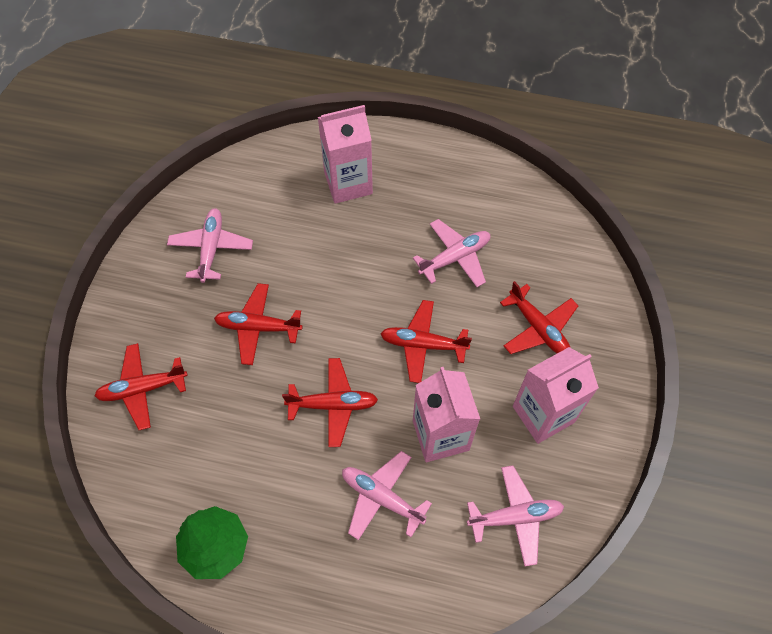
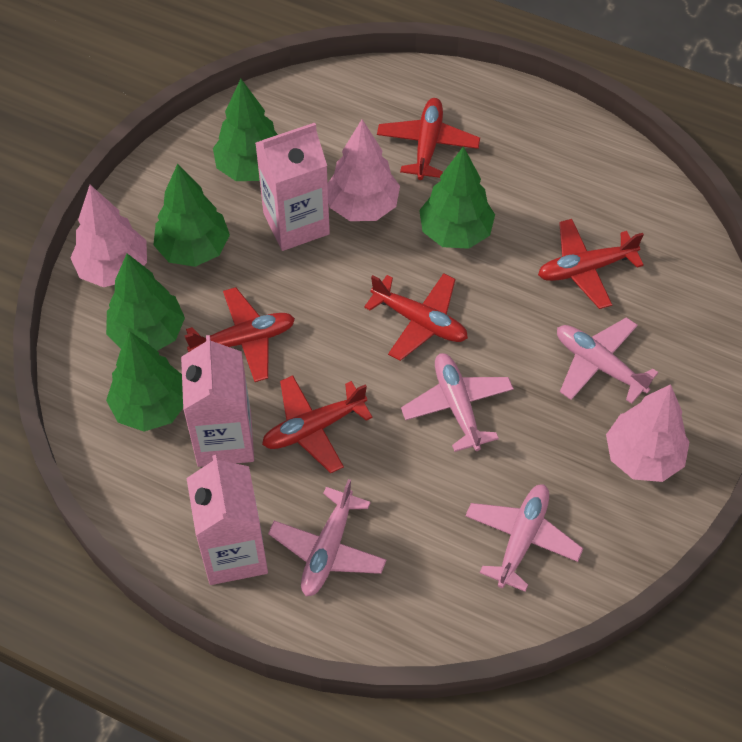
green tree: [176,506,248,579] = 1 -> [106,254,185,351] [106,332,183,431] [153,164,230,267] [213,79,278,181] [419,146,495,249] = 5
pink tree: none = 0 -> [70,185,147,287] [328,119,400,221] [606,384,690,482] = 3

